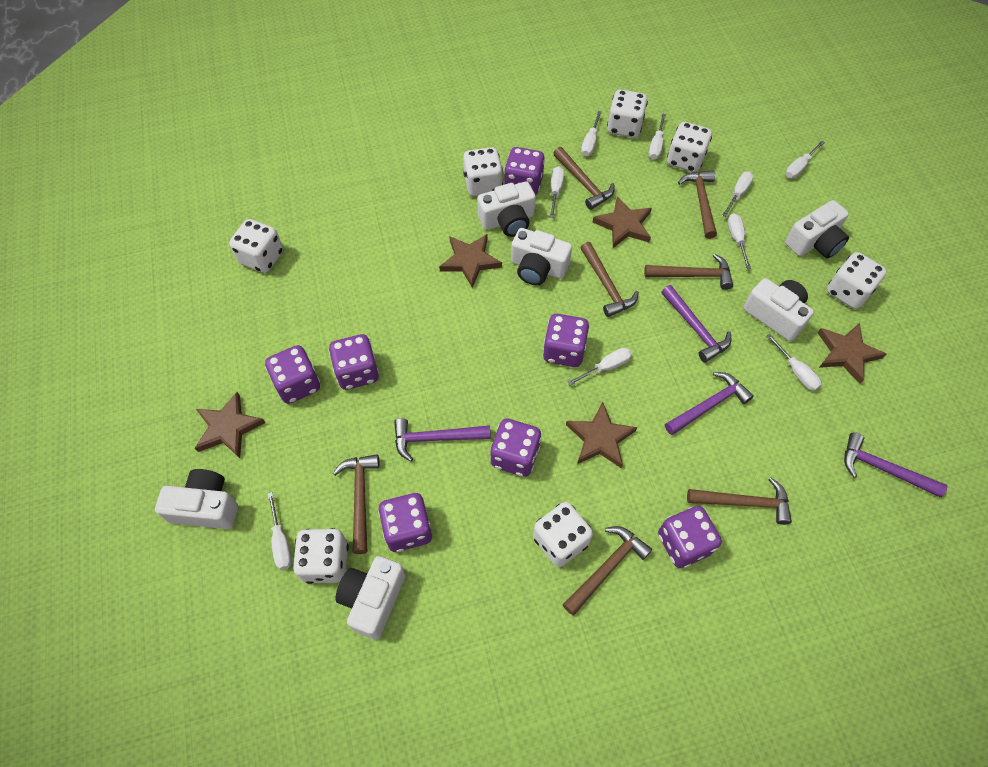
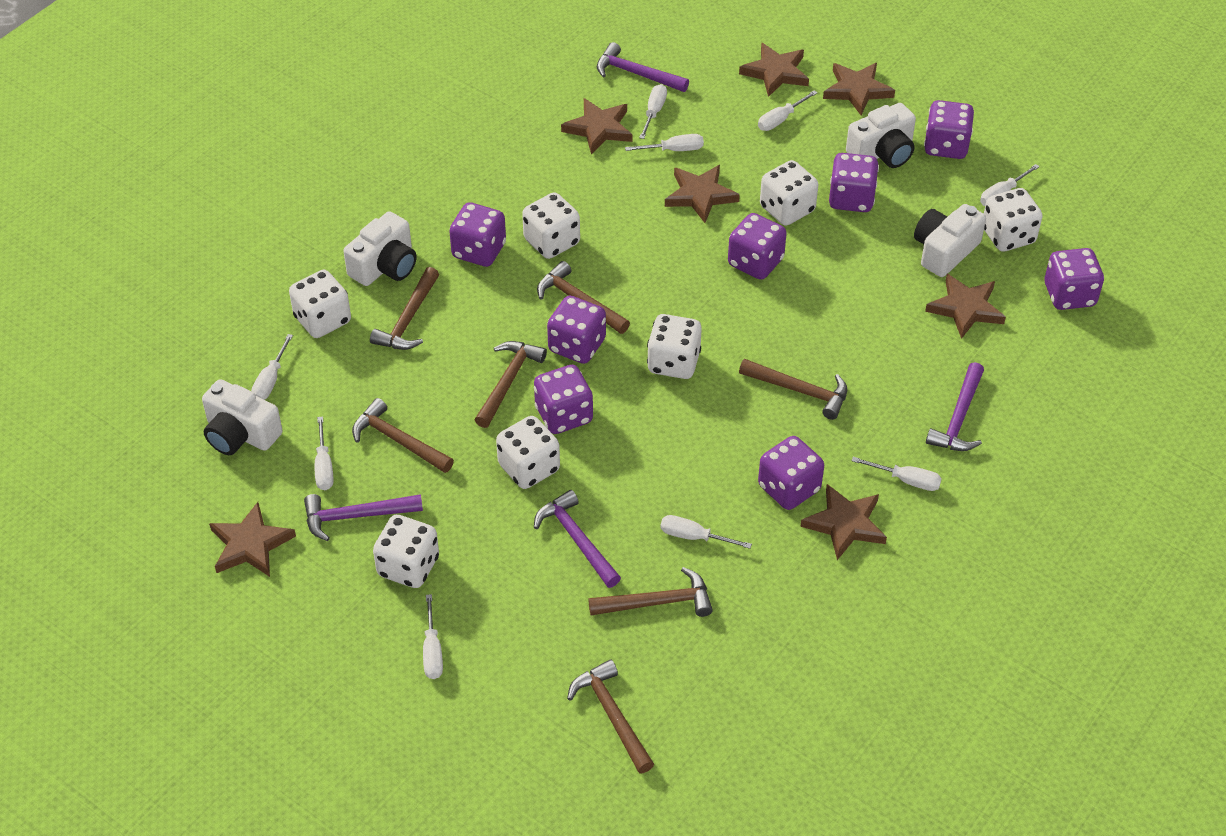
brown star: [195,392,265,458] [439,234,502,288] [566,402,637,468] [593,196,652,248] [817,323,886,384] = 5 -> [209,502,296,577] [561,98,633,155] [665,165,740,223] [739,43,809,97] [800,484,887,560] [823,63,895,115] [925,274,1006,339] = 7
purple dice: [265,345,320,404] [329,334,379,390] [378,493,432,552] [490,418,542,477] [504,147,545,196] [543,314,589,367] [658,506,722,568] = 7 -> [449,202,506,267] [534,365,593,434] [547,295,606,364] [728,213,787,280] [758,436,824,510] [829,153,879,212] [924,100,974,159] [1045,248,1104,310] = 8
white camera: [155,469,238,529] [335,556,406,640] [477,181,536,237] [511,228,572,285] [743,278,814,341] [785,200,849,258] = 6 -> [202,379,283,455] [343,211,417,286] [846,103,916,168] [914,204,986,277] = 4

